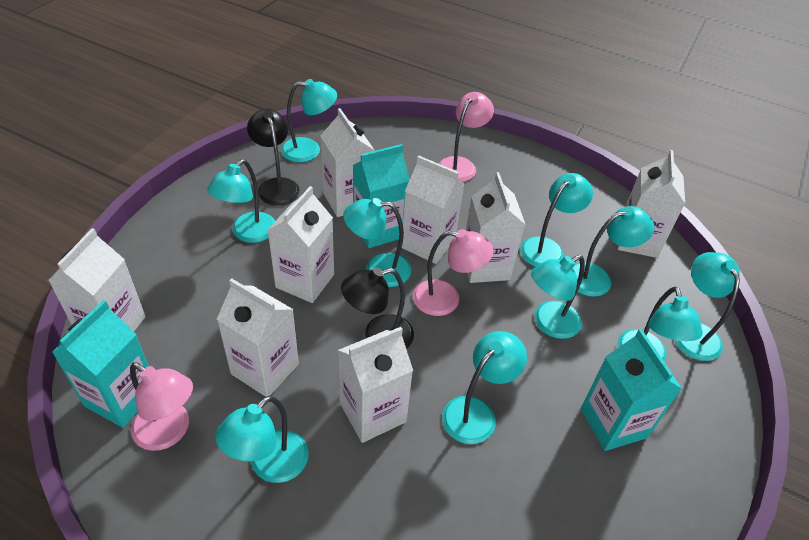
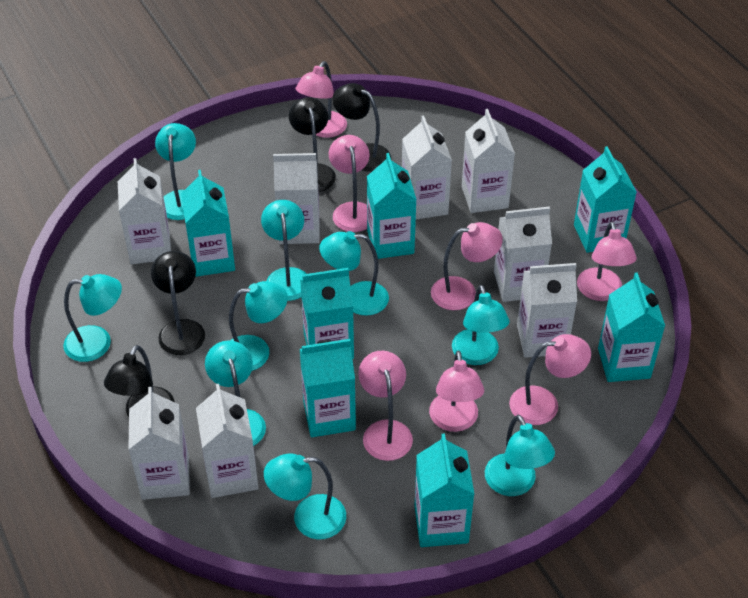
black lamp: [247,109,300,206] [341,268,414,349] = 2 -> [104,345,175,417] [151,251,205,355] [289,97,336,192] [332,83,391,172] = 4
pink lamp: [130,362,193,451] [413,229,494,316] [439,92,494,182] = 3 -> [296,61,347,138] [329,135,370,232] [358,351,413,461] [429,351,484,432] [431,222,503,310] [509,334,591,425] [577,221,637,301] = 7
turquoise carton: [52,300,149,428] [353,144,410,248] [581,329,682,451] = 3 -> [181,170,235,277] [300,268,354,359] [300,339,356,437] [367,153,417,259] [414,433,474,547] [574,146,637,253] [598,272,665,382] = 7
turquoise lamp: [207,159,275,243] [215,396,309,483] [281,79,337,162] [343,198,411,287] [442,331,527,444] [520,173,593,267] [531,255,585,339] [573,206,654,297] [617,287,703,362] [675,252,740,361] = 10 -> [63,274,122,362] [155,123,196,220] [205,340,266,446] [229,281,288,371] [261,200,307,301] [264,453,346,539] [319,231,389,316] [452,285,510,365] [485,415,555,496] = 9

